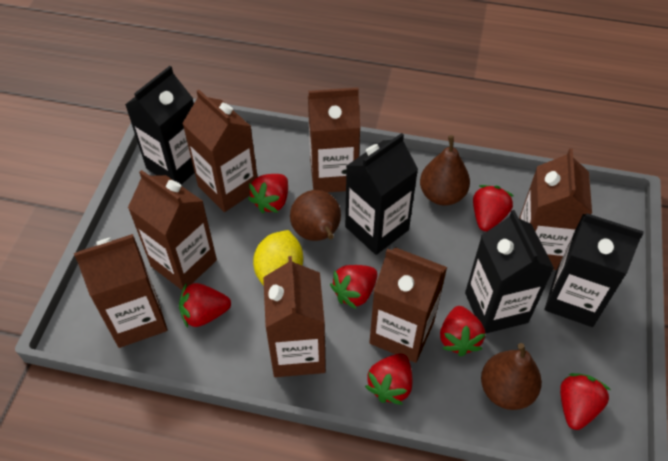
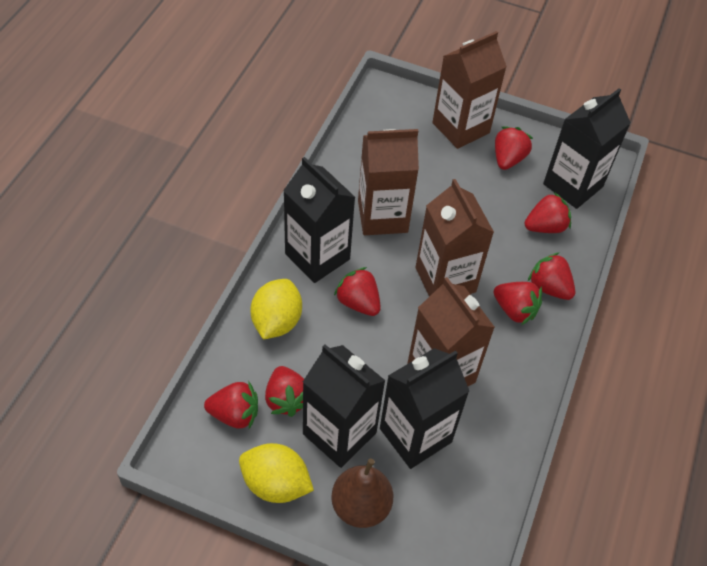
brown carton: [74,234,167,348] [128,170,217,290] [182,90,257,212] [263,256,326,377] [308,88,360,193] [369,247,447,363] [519,148,592,270] = 7 -> [358,129,419,235] [407,277,495,386] [416,179,494,297] [432,31,507,149] = 4
brown pear: [290,190,341,241] [420,135,470,206] [481,343,542,410] = 3 -> [331,458,394,528] = 1
yellow lemon: [253,230,303,286] = 1 -> [239,443,314,503] [251,279,302,340] = 2

